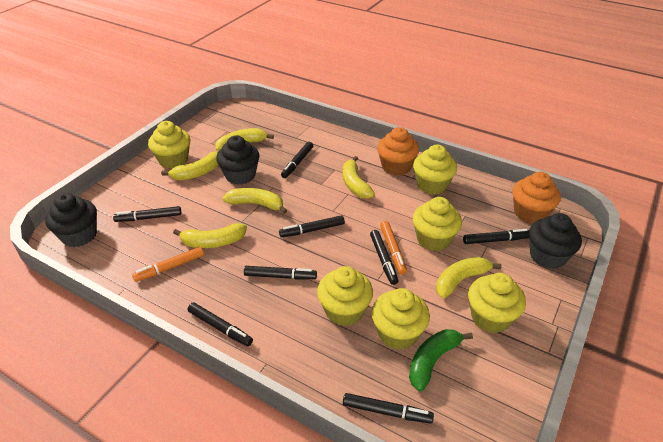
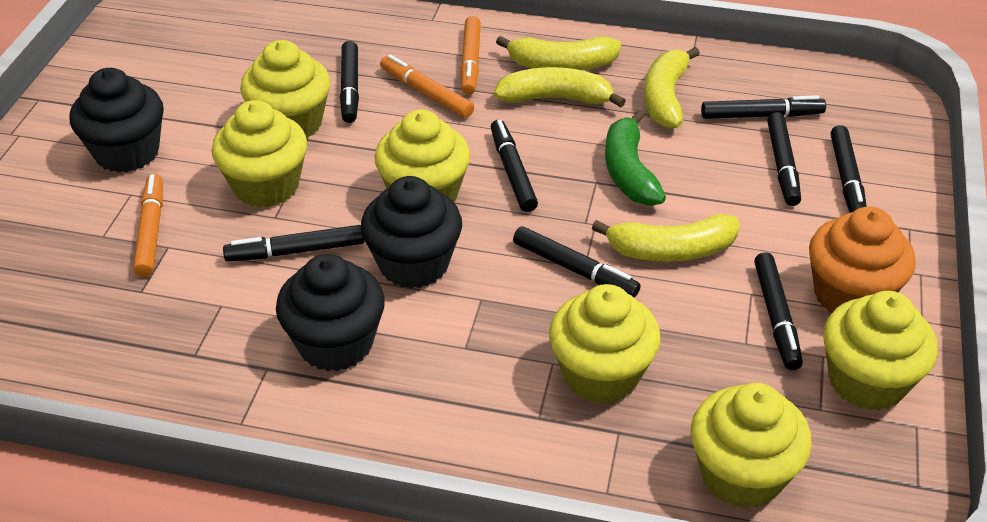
orange cupcake: [377,127,419,176] [513,172,561,224] = 2 -> [809,207,916,313] = 1
orange marker: [132,247,204,282] [380,221,407,274] = 2 -> [133,174,163,277] [380,55,474,118] [460,16,481,95] = 3
yellow banana: [161,152,219,180] [173,223,247,248] [215,128,274,151] [223,188,287,214] [343,156,375,199] [436,257,502,298] = 6 -> [494,67,626,107] [496,36,621,70] [592,214,739,262] [644,47,700,129] = 4

